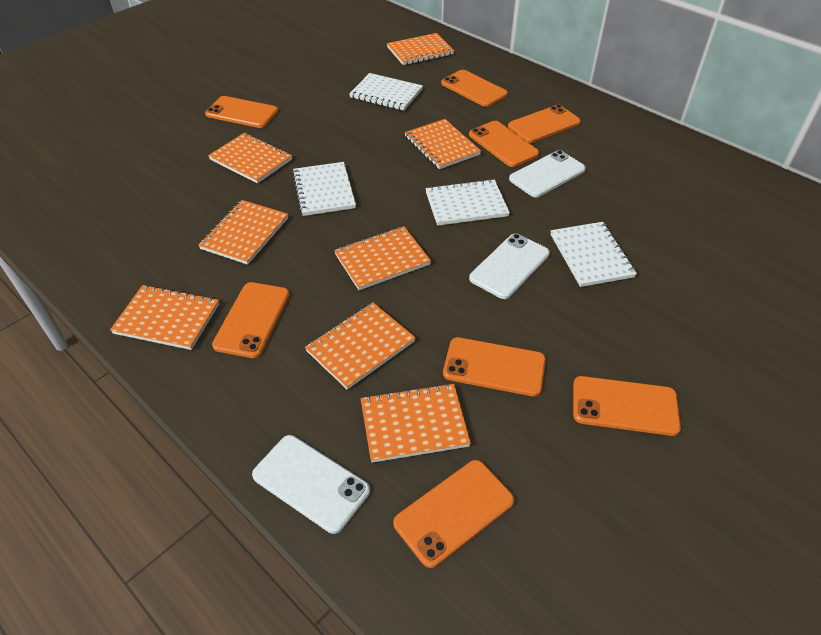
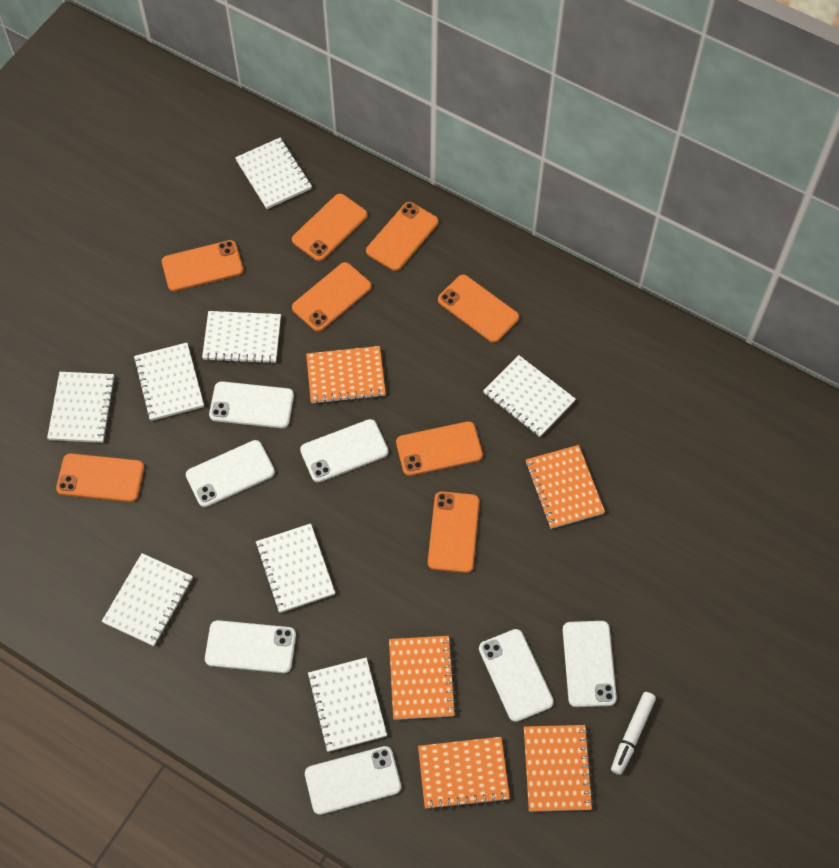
orange notebook: [110,285,219,350] [198,200,288,265] [208,133,292,184] [305,302,416,390] [334,226,431,290] [361,383,471,463] [387,33,454,65] [404,119,481,169] = 8 -> [306,346,386,404] [389,636,456,720] [418,737,510,810] [524,725,594,812] [525,445,605,529] = 5
white marker: none = 0 -> [611,692,656,775] = 1
white notebook: [292,162,356,216] [349,73,423,111] [425,179,510,226] [550,222,637,287] = 4 -> [47,372,116,443] [102,553,193,646] [133,343,204,421] [202,311,281,364] [235,138,312,209] [256,524,335,613] [307,658,387,752] [483,355,576,437] = 8
white phone: [252,435,370,534] [469,234,550,299] [509,150,586,197] = 3 -> [186,440,275,507] [205,620,296,673] [209,381,294,428] [300,419,388,482] [305,746,401,815] [479,629,554,722] [563,621,617,707] = 7

